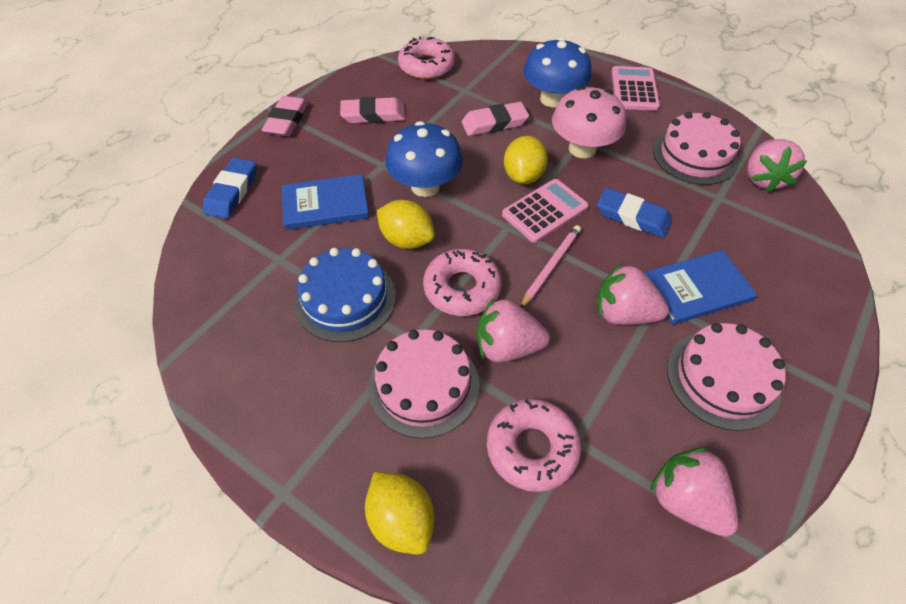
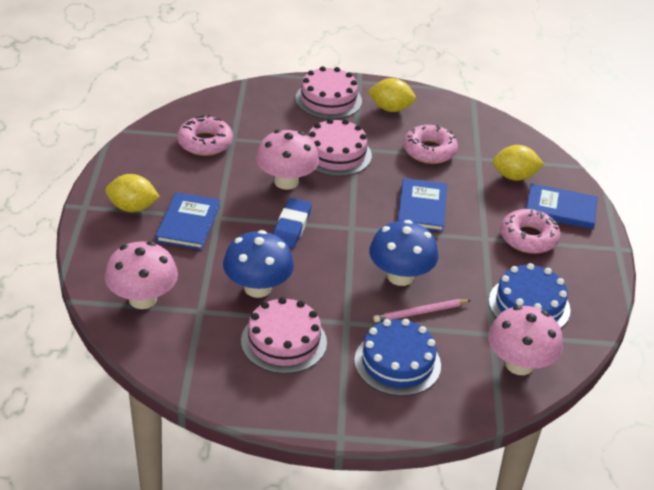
blue book: [282,174,369,230] [644,250,757,325] = 2 -> [155,192,220,250] [398,178,447,232] [526,183,598,229] = 3
blue cake: [295,248,396,342] = 1 -> [354,319,441,396] [489,263,570,328] = 2
blue eraser: [203,158,256,219] [597,188,672,238] = 2 -> [273,198,312,248] = 1
pink calculator: [502,179,589,243] [611,66,660,111] = 2 -> none = 0
pink eraser: [262,96,309,137] [340,97,405,123] [462,102,529,136] = 3 -> none = 0
pink mushroom: [552,86,626,158] = 1 -> [105,241,178,309] [256,129,319,190] [488,305,563,375] = 3
pink strawberry: [477,298,550,362] [597,263,669,325] [650,447,739,537] [747,139,807,192] = 4 -> none = 0

